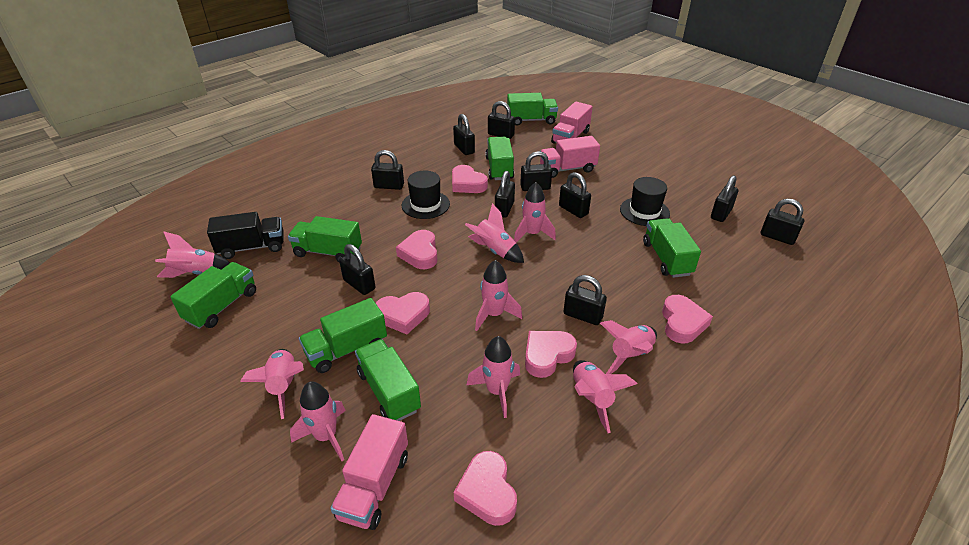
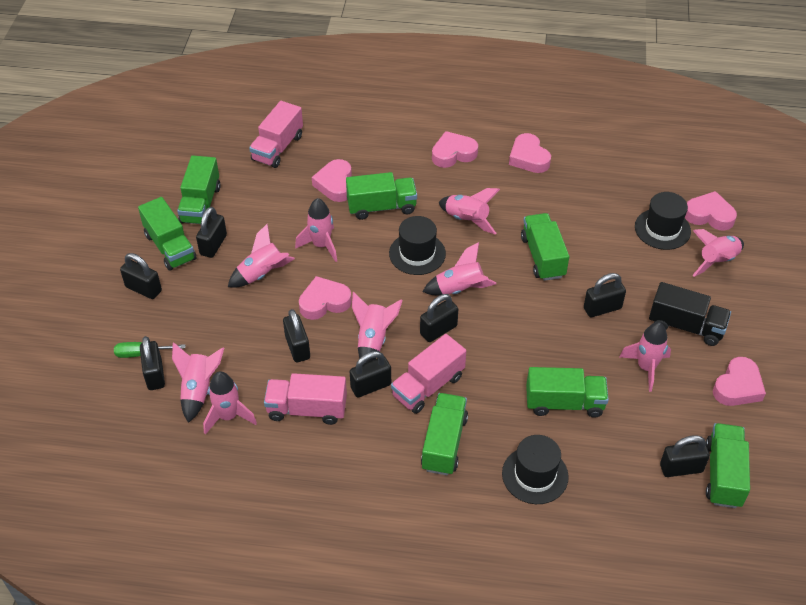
black hat: [402,170,450,219] [620,177,670,226] = 2 -> [389,216,446,275] [502,435,569,504] [635,192,691,250] = 3
black padlock: [339,244,375,295] [371,150,404,190] [453,114,475,155] [488,101,515,139] [495,171,515,218] [520,151,552,191] [559,172,591,218] [563,275,607,325] [711,175,739,222] [761,199,804,245] = 10 -> [120,253,162,299] [140,336,165,390] [196,207,227,258] [283,309,310,362] [350,351,391,398] [420,294,458,342] [584,273,626,317] [660,435,710,477] = 8
green screwdriver: none = 0 -> [114,342,185,358] = 1

